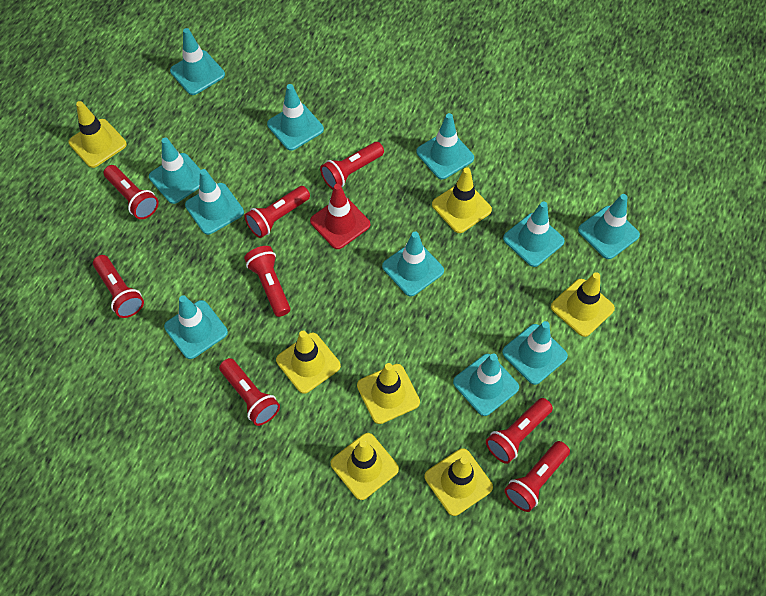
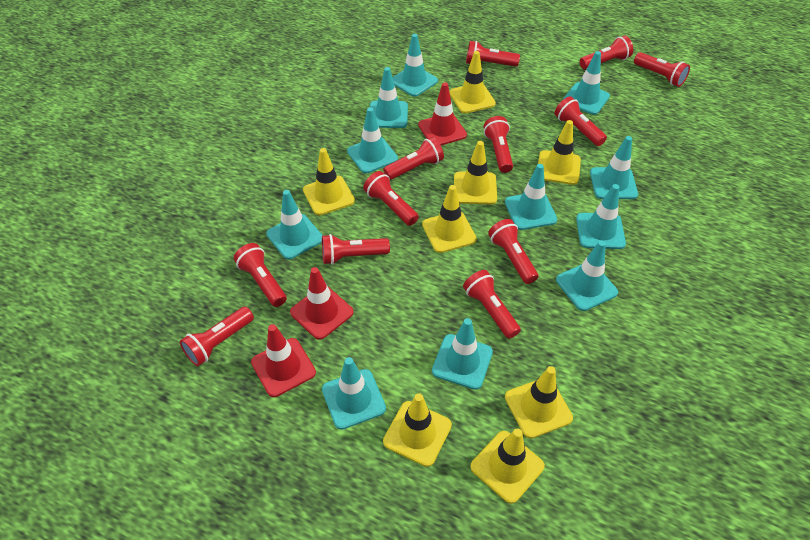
red flashlight: [93,255,144,318] [104,165,159,219] [219,358,280,426] [244,186,310,238] [244,246,290,317] [320,142,384,189] [486,398,553,464] [504,441,570,512] = 8 -> [180,306,254,366] [234,243,287,307] [322,234,390,265] [363,171,419,226] [383,137,444,180] [463,270,521,339] [466,41,520,67] [484,116,513,173] [488,219,538,284] [555,96,607,146] [580,36,633,69] [634,52,690,87] = 12
red traffic cone: [310,184,370,249] = 1 -> [251,324,316,397] [290,267,354,340] [418,82,467,145] = 3
yellow traffic cone: [69,101,127,168] [276,331,341,394] [331,433,399,500] [357,363,420,424] [425,448,493,516] [432,167,492,233] [551,272,615,337] = 7 -> [303,148,355,215] [383,393,452,467] [422,185,477,253] [450,51,496,113] [454,141,497,204] [470,428,545,504] [505,366,573,438] [538,120,581,185] = 8

